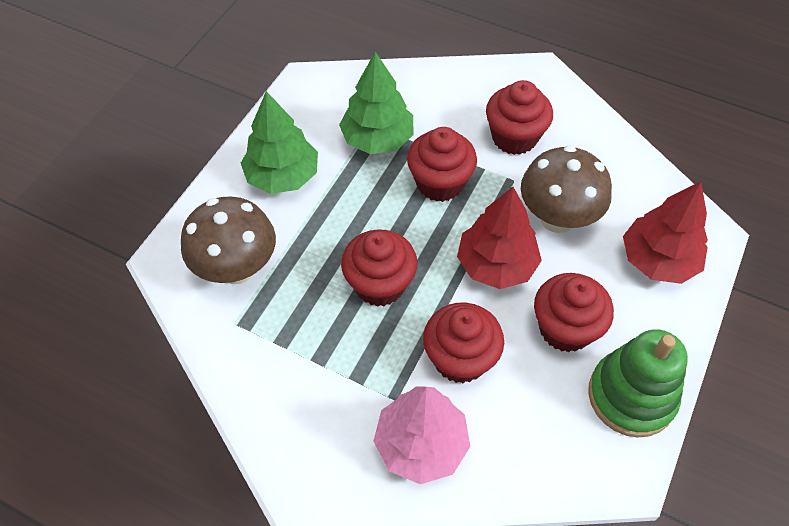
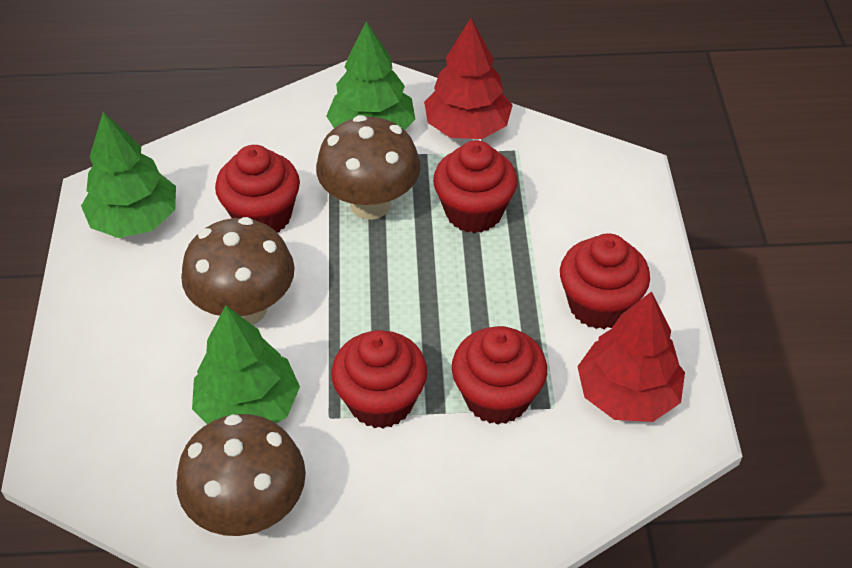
brown mushroom: [181,197,276,284] [521,145,612,233] = 2 -> [176,414,306,536] [181,217,295,325] [316,115,421,220] = 3
green stacking toy: [588,329,688,438] = 1 -> none = 0
green tree: [241,91,318,194] [339,52,413,154] = 2 -> [81,112,176,238] [192,306,300,424] [326,21,415,130] = 3
pink tree: [374,387,470,484] = 1 -> none = 0

